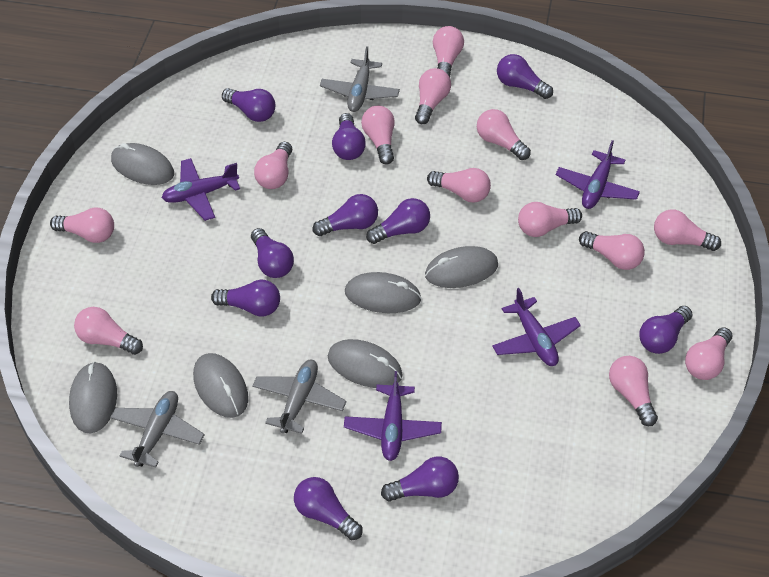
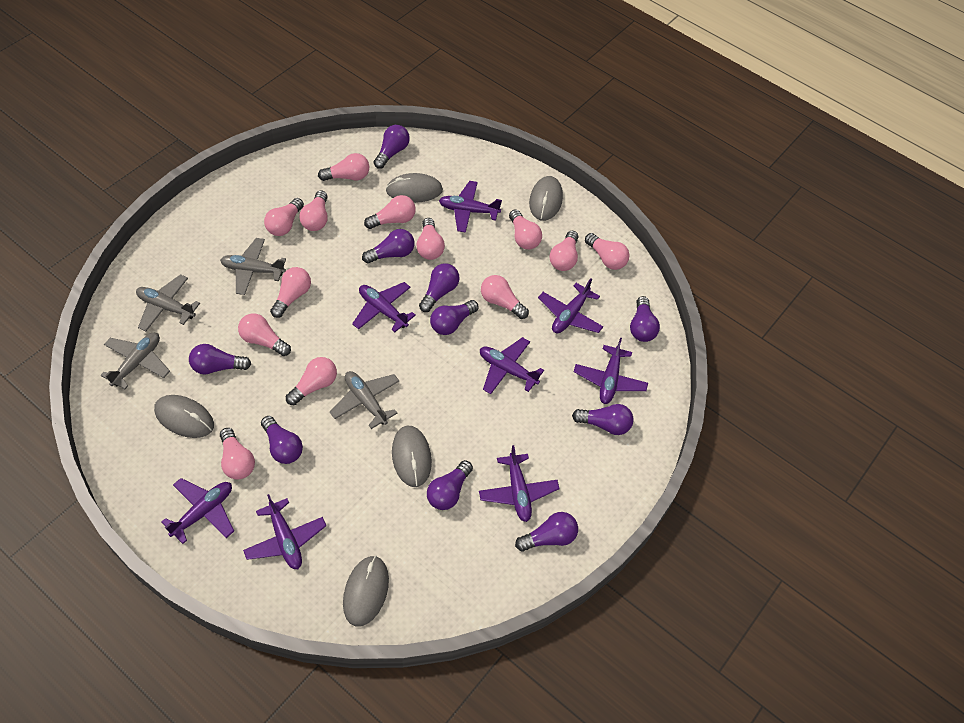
grey mouse: [69,361,117,434] [111,143,174,185] [193,353,248,418] [328,339,403,388] [345,272,421,313] [425,246,498,288] = 6 -> [154,395,214,438] [343,556,389,627] [386,173,443,203] [392,426,432,487] [529,176,563,221] = 5
grey plane: [110,391,205,468] [252,360,347,434] [320,46,400,112] = 3 -> [101,333,170,389] [136,274,200,331] [220,238,286,295] [330,371,399,429] = 4
purple plane: [162,158,240,221] [344,371,442,461] [492,288,581,366] [556,140,640,209] = 4 -> [161,478,234,544] [243,494,326,569] [352,282,416,332] [439,181,502,233] [479,445,560,522] [480,337,544,394] [538,278,603,333] [574,337,648,404] = 8

